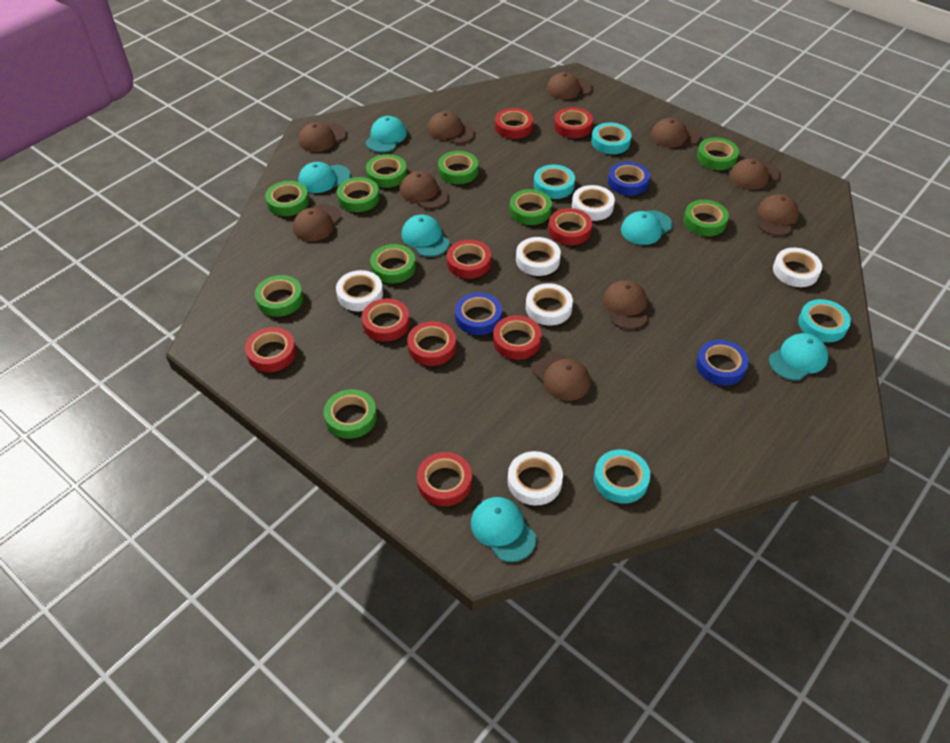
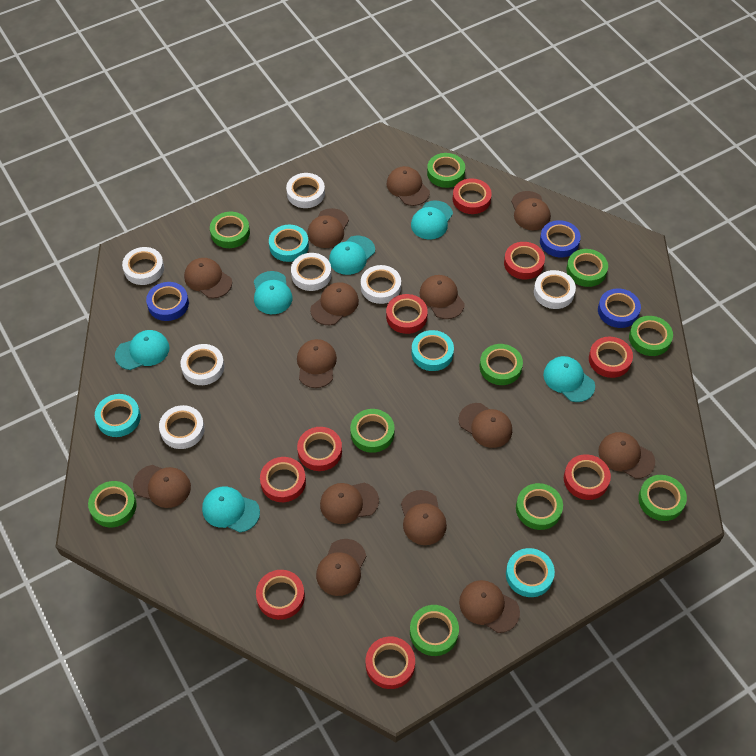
brown cap: [293,204,341,241] [299,122,347,152] [400,171,449,209] [427,111,475,144] [532,352,591,401] [546,72,593,100] [603,280,649,329] [651,118,701,147] [730,158,781,190] [757,194,799,236] = 10 -> [133,465,191,508] [184,258,232,299] [297,339,337,388] [307,208,349,248] [310,282,359,325] [316,539,366,596] [320,483,379,524] [387,166,430,206] [401,490,447,545] [420,275,465,319] [459,403,512,448] [459,580,520,633] [511,191,551,230] [598,432,655,479] = 14
white tape: [336,270,383,312] [508,451,563,505] [516,237,561,276] [526,283,573,325] [572,185,615,221] [773,248,822,287] = 6 -> [122,247,164,285] [159,405,205,449] [181,344,224,385] [286,173,325,208] [291,253,331,291] [361,265,401,304] [534,270,576,309] = 7

